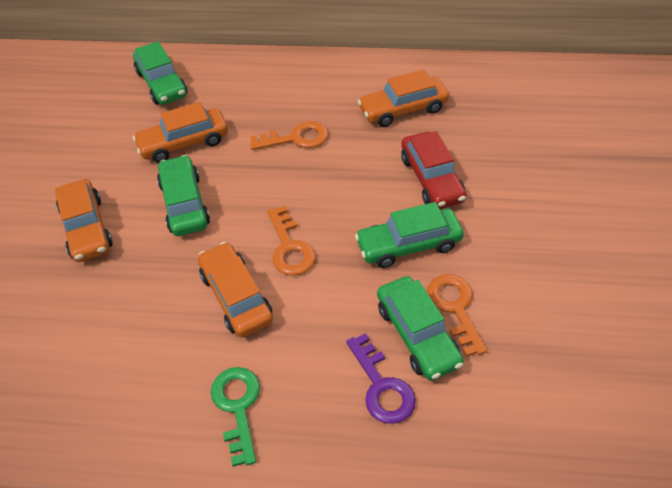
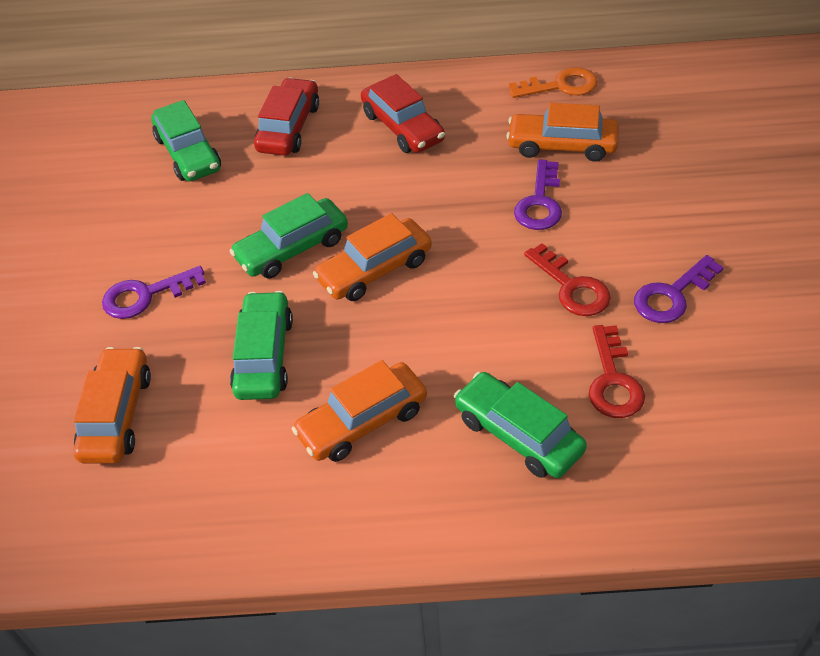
green key: [211,367,260,467] = 1 -> none = 0
orange key: [250,121,328,150] [267,206,316,276] [427,274,487,357] = 3 -> [509,67,598,98] = 1
purple key: [346,333,416,424] = 1 -> [102,266,206,319] [514,159,562,230] [634,255,724,323] = 3
red car: [401,131,467,209] = 1 -> [254,78,319,156] [361,74,445,153] = 2
red key: none = 0 -> [524,243,611,316] [589,325,645,418] = 2

